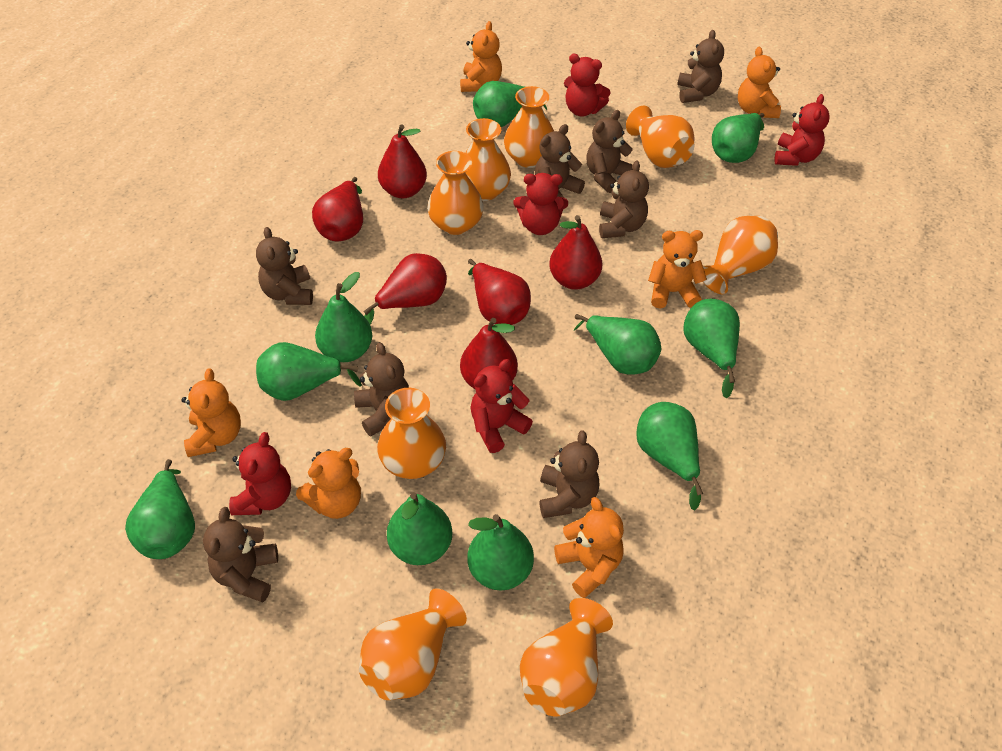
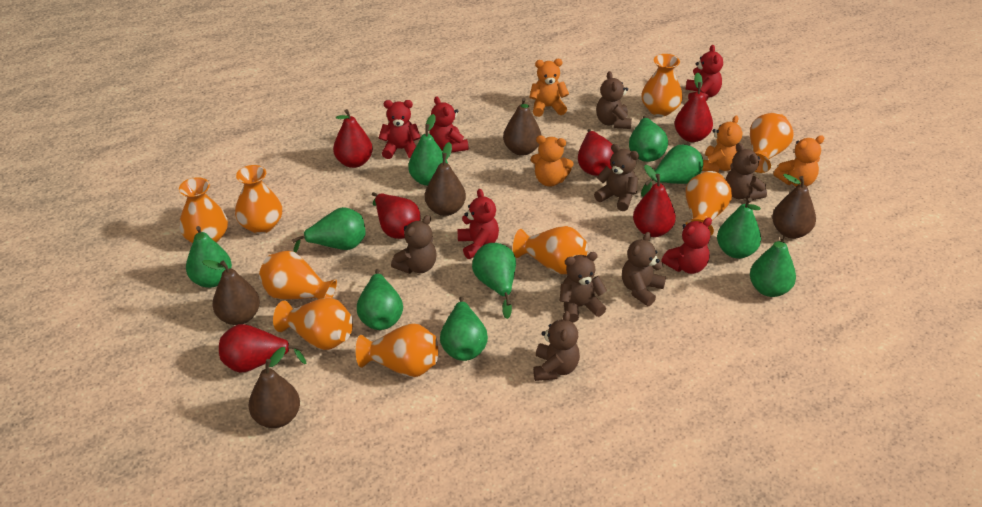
brown pear: none = 0 -> [202,260,260,325] [248,347,300,428] [425,142,466,216] [503,98,541,156] [772,174,816,239] = 5
brown teddy bear: [203,507,278,603] [256,227,313,305] [354,342,409,436] [535,124,585,198] [539,430,599,518] [586,110,633,193] [599,161,649,238] [677,30,724,103] = 8 -> [391,215,436,274] [533,311,580,381] [560,252,607,323] [594,144,639,211] [596,71,632,129] [622,232,666,306] [726,143,767,200] = 7
orange teddy bear: [181,368,241,457] [296,448,361,519] [460,21,502,92] [554,497,624,598] [648,230,707,309] [738,47,781,118] = 6 -> [529,59,569,117] [531,135,574,187] [702,115,742,172] [773,135,824,186] = 4
orange vase: [359,588,467,700] [377,388,446,479] [427,151,484,235] [465,118,511,201] [504,86,554,168] [520,598,613,717] [626,106,694,168] [703,216,778,294] = 8 -> [179,177,228,243] [235,165,282,234] [259,250,337,300] [273,298,353,350] [356,323,438,377] [513,226,588,274] [642,54,683,116] [686,171,732,236] [750,112,794,173] = 9

